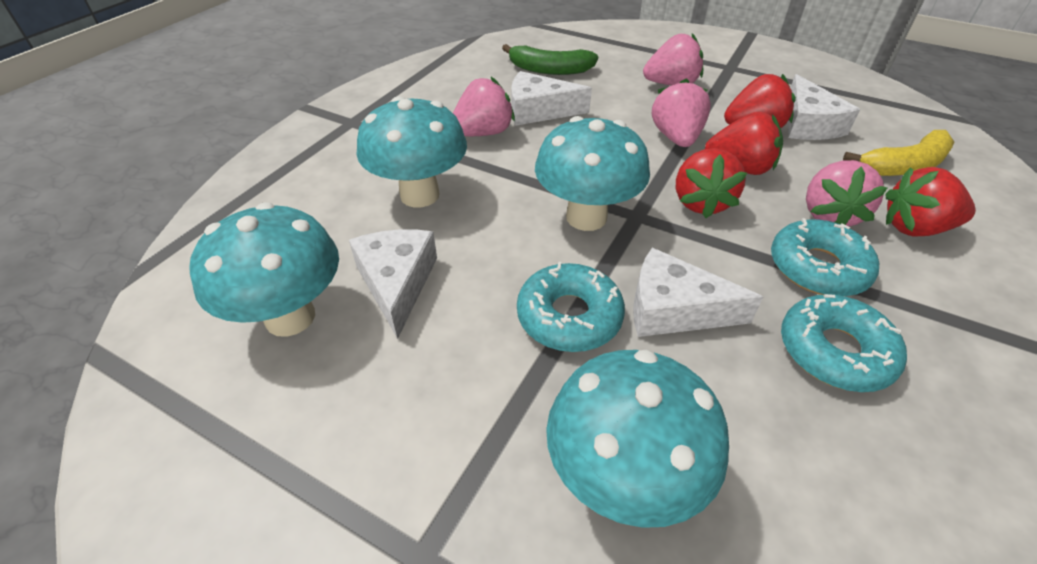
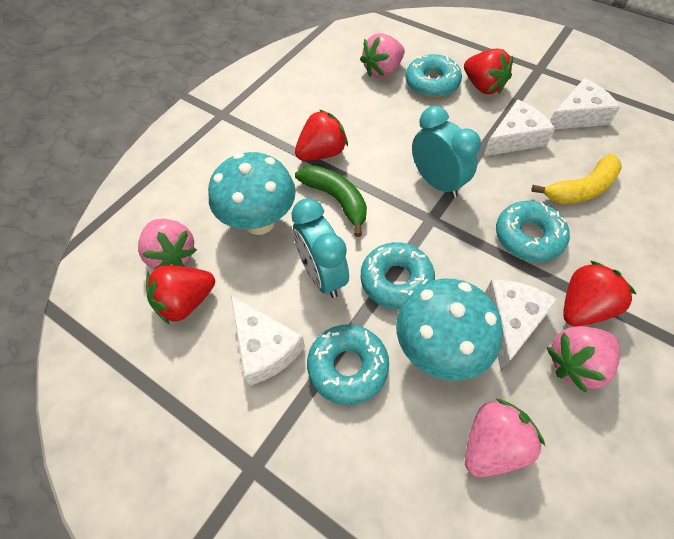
turquoise clock: none = 0 -> [291,198,349,298] [412,106,481,198] = 2
turquoise donut: [517,262,625,352] [771,218,879,296] [781,294,907,392] = 3 -> [307,324,389,405] [361,242,435,310] [406,54,462,97] [496,201,570,262] = 4
turquoise mushroom: [189,202,339,337] [356,96,467,208] [535,116,650,231] [546,350,729,528] = 4 -> [208,152,296,235] [396,279,503,381] = 2

